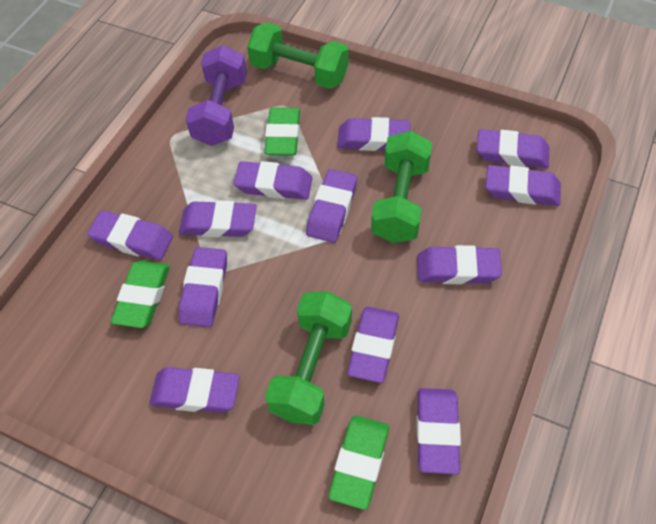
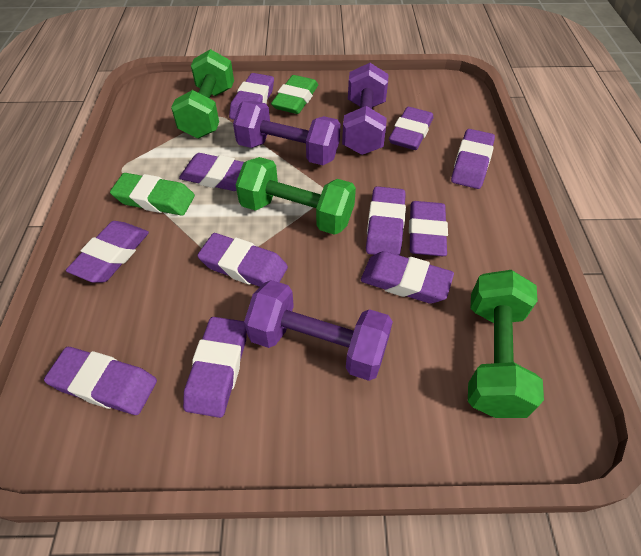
green eraser: [111,260,170,328] [264,107,300,156] [328,415,389,510] = 3 -> [110,173,195,216] [271,75,318,114] = 2
purple dumbbell: [185,45,247,146] = 1 -> [233,101,340,165] [244,280,393,381] [342,63,389,155] = 3
purple eraser: [87,211,173,260] [149,367,240,413] [179,200,257,237] [179,247,227,327] [234,161,312,200] [306,169,357,243] [337,117,410,151] [347,307,399,383] [417,245,502,284] [417,388,461,474] [477,129,549,168] [485,165,561,206] = 12 -> [44,347,157,415] [66,221,149,283] [179,153,244,191] [183,317,247,418] [197,233,288,287] [229,73,274,120] [361,251,454,304] [366,186,406,255] [389,107,433,150] [409,201,448,256] [451,129,495,189] = 11

